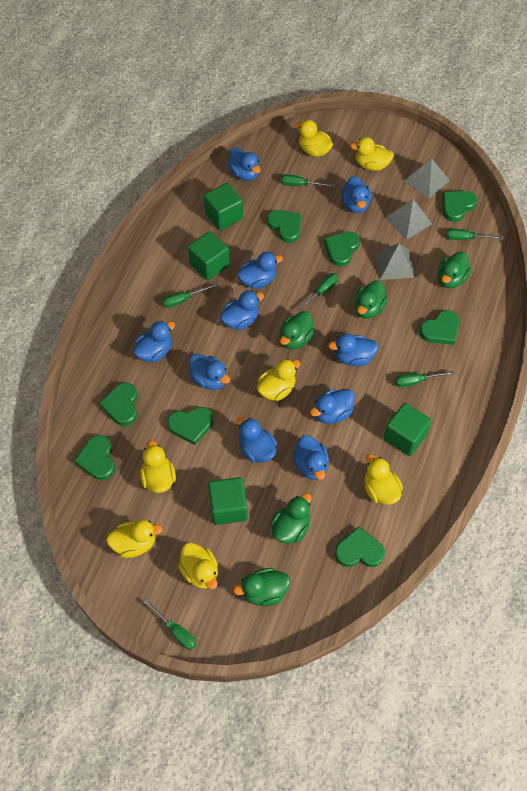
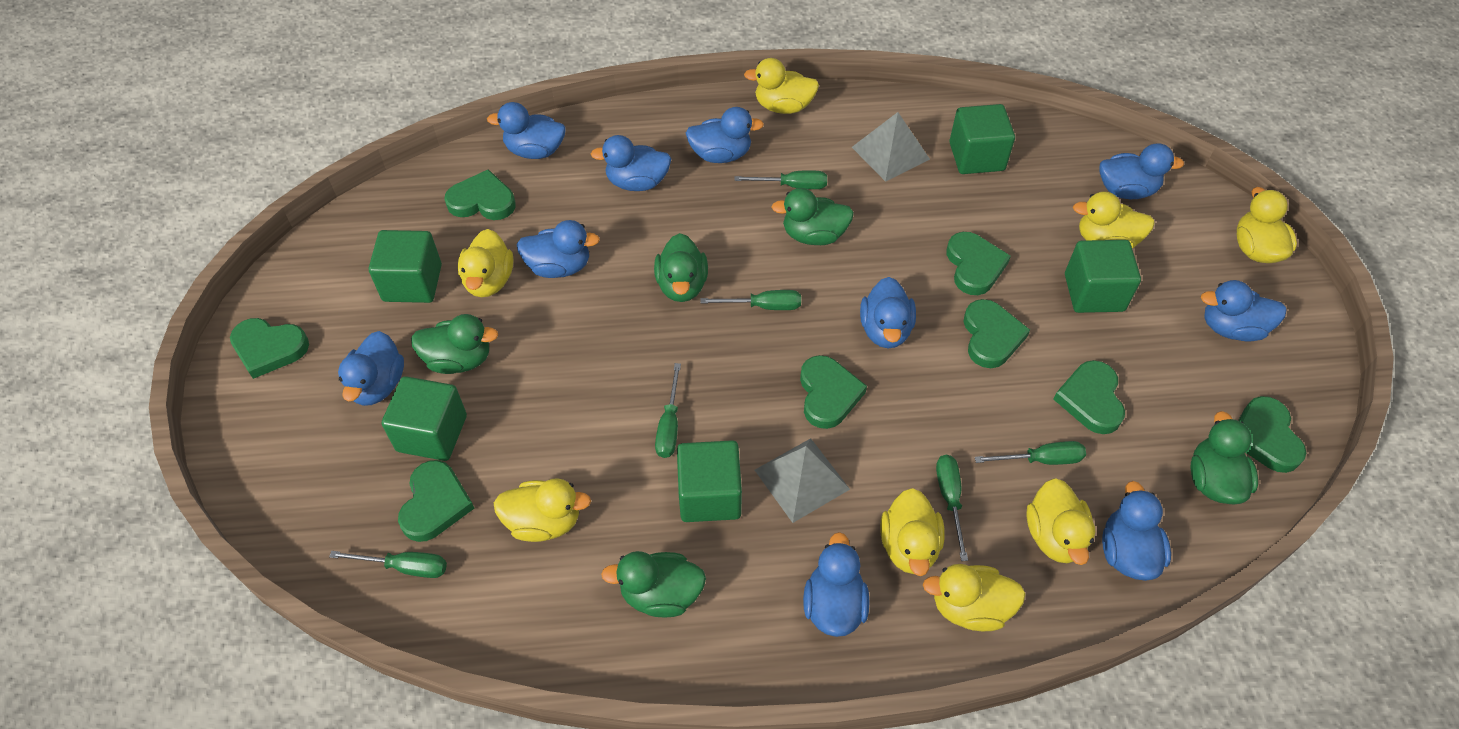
green cube: [188,231,230,280] [204,183,243,230] [208,477,248,525] [384,403,432,456] = 4 -> [369,230,442,303] [382,376,467,461] [677,440,742,522] [949,104,1015,174] [1065,240,1141,313] = 5
grey pyramid: [375,243,415,280] [385,199,432,240] [404,158,450,199] = 3 -> [755,438,850,523] [852,112,930,182] = 2
yellow duck: [106,519,163,558] [140,440,176,493] [178,543,218,589] [257,359,301,401] [295,120,333,157] [350,137,394,171] [364,454,403,505] = 7 -> [458,229,513,297] [494,478,591,542] [744,58,819,114] [880,488,945,576] [923,564,1026,631] [1026,478,1095,565] [1073,192,1155,249] [1236,187,1297,263] = 8

